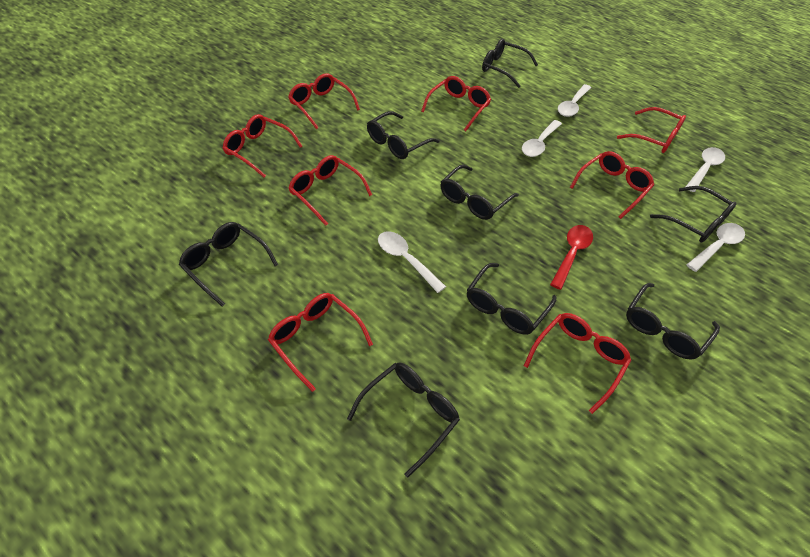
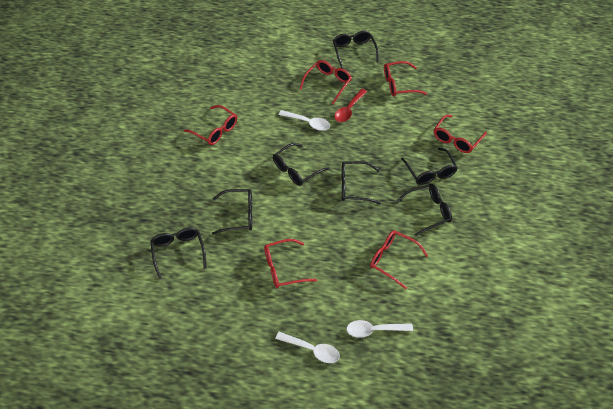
black glasses: [179,222,278,307] [347,362,460,477] [367,111,440,159] [441,165,519,220] [467,263,556,335] [482,39,538,88] [626,283,720,360] [650,186,737,243] = 8 -> [150,228,207,279] [212,189,252,235] [273,143,329,186] [333,31,379,69] [342,161,381,205] [396,184,452,236] [401,148,458,185] = 7
red glasses: [223,114,302,177] [268,293,373,392] [288,73,360,129] [289,155,372,226] [421,76,491,131] [524,313,631,414] [570,151,654,219] [617,107,686,153] = 8 -> [184,105,237,145] [264,239,317,288] [300,60,352,104] [370,230,428,289] [384,61,427,97] [434,115,487,153] = 6
white spoon: [378,231,446,293] [522,120,562,157] [558,84,591,117] [686,147,725,192] [686,223,745,272] = 5 -> [276,332,340,363] [279,110,330,131] [347,320,413,338] = 3

